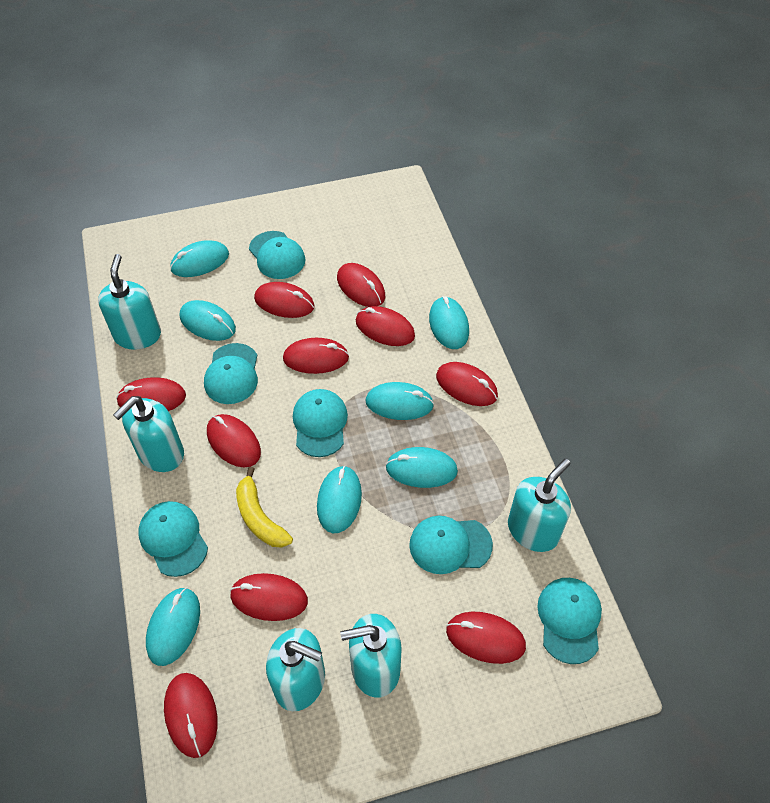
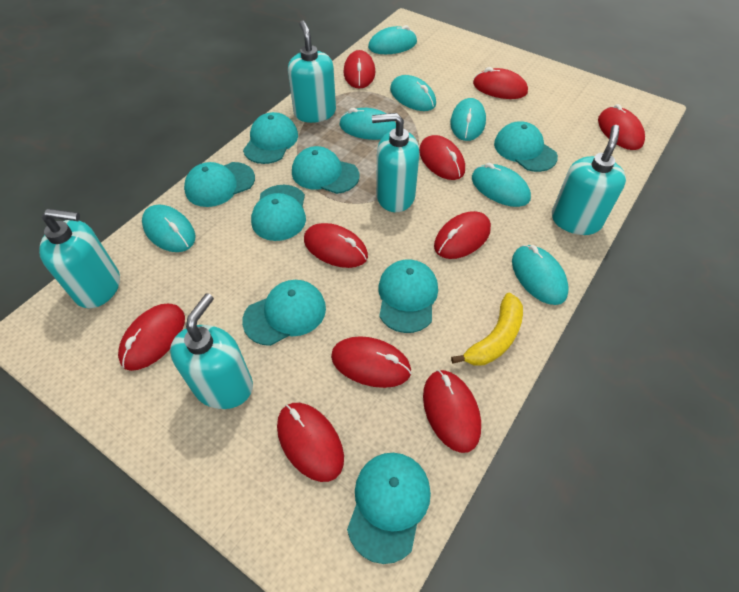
turquoise cap: [138,501,208,577] [204,343,258,404] [249,231,305,279] [293,389,348,457] [409,516,493,574] [537,578,602,664] = 6 -> [184,162,255,207] [242,280,326,346] [243,112,298,164] [251,185,306,241] [292,146,359,194] [347,453,431,564] [378,260,438,333] [494,121,558,172] = 8

